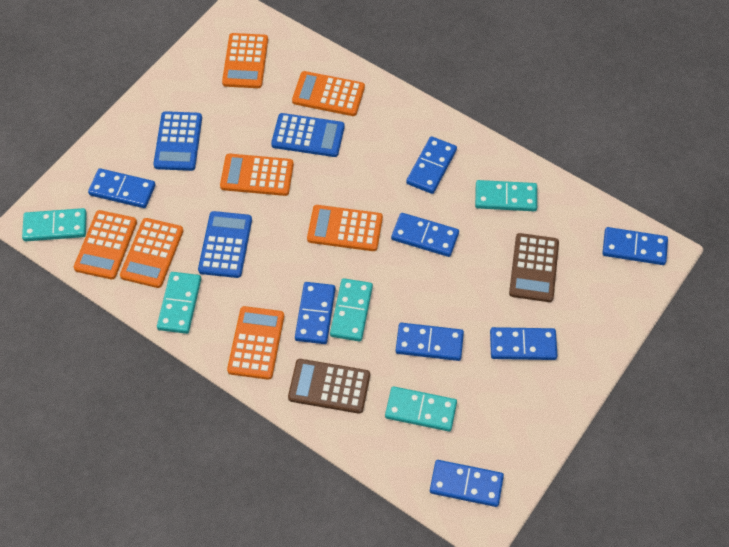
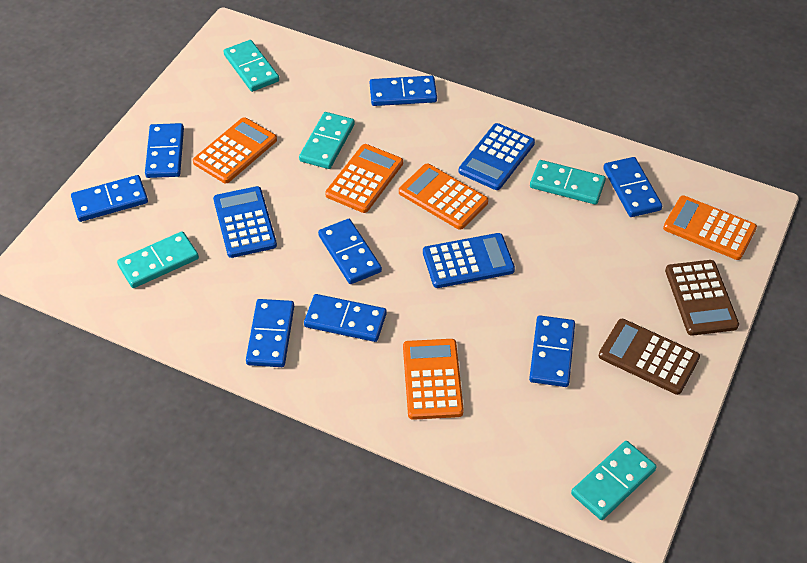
orange calculator: [74,210,137,279] [120,218,183,288] [220,154,294,196] [222,33,268,88] [227,306,284,380] [292,71,365,116] [307,205,383,251] = 7 -> [193,117,277,183] [325,144,403,213] [399,164,488,230] [403,339,464,420] [663,195,757,260] = 5

